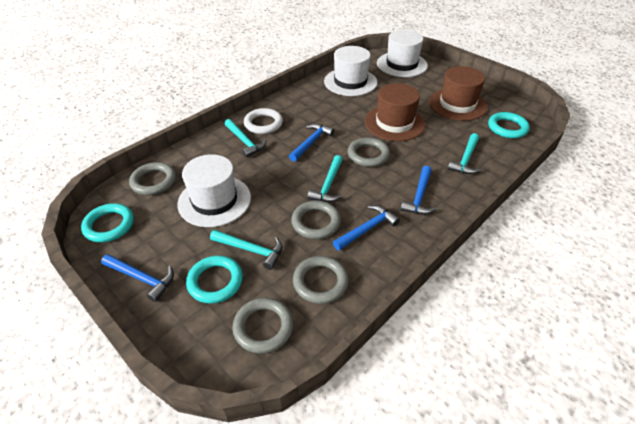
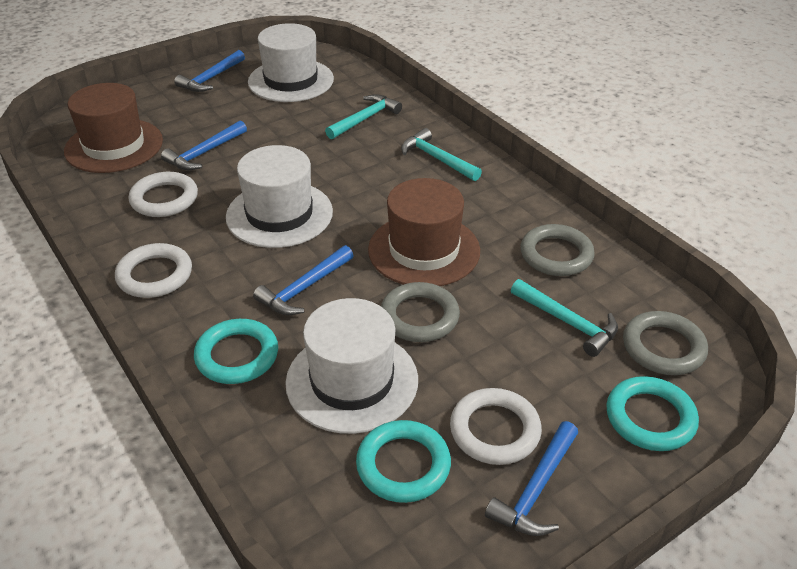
grey ring: [129,162,176,195] [232,298,293,354] [291,201,341,239] [293,256,349,304] [348,137,390,167] = 5 -> [381,282,460,342] [520,224,595,276] [623,311,708,375] = 3
turquoise hammer: [210,230,282,270] [225,119,267,157] [308,155,343,202] [448,133,481,174] = 4 -> [325,94,402,139] [401,128,482,181] [511,279,618,357] = 3
white ring: [244,108,283,134] = 1 -> [115,243,192,298] [128,172,198,217] [450,388,542,465] = 3

